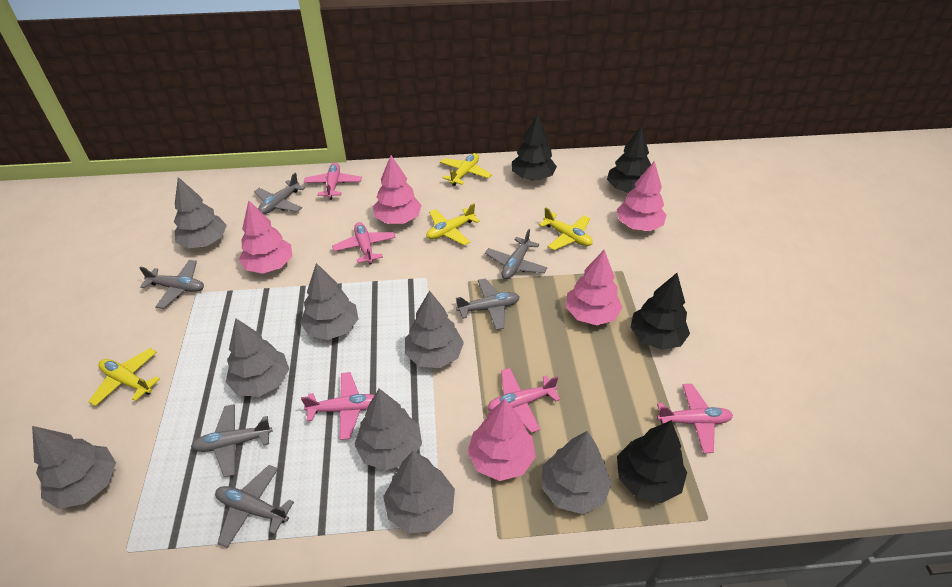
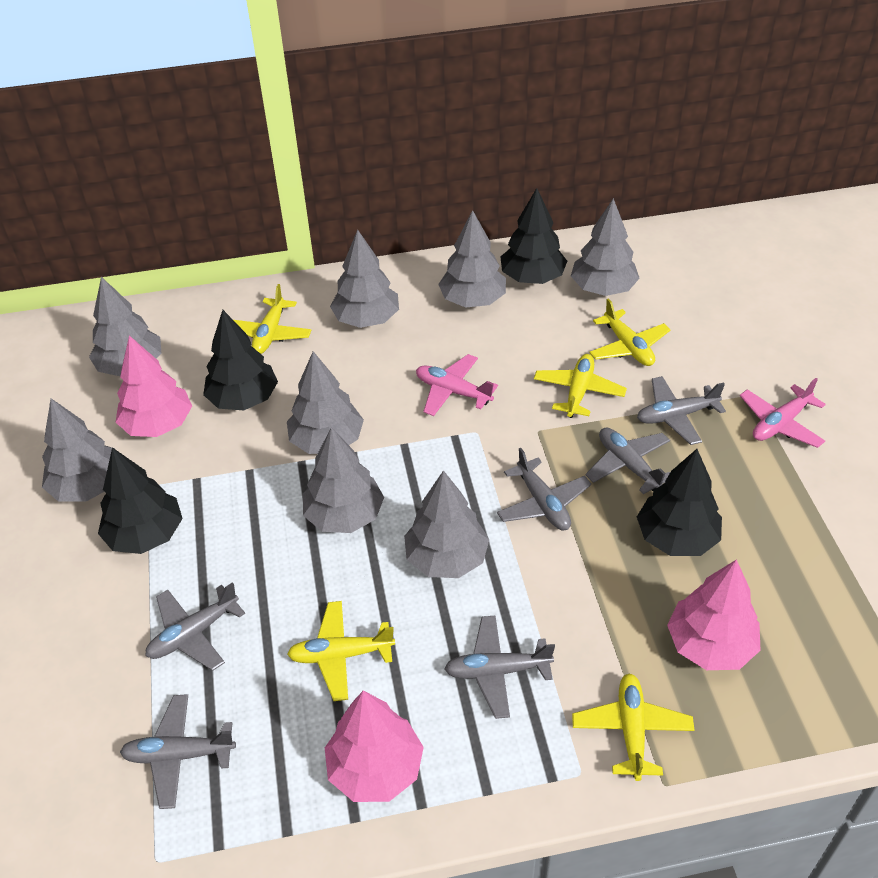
pink plane: [301,372,374,440] [304,163,362,200] [332,222,396,264] [487,368,560,433] [657,384,733,453] = 5 -> [416,354,498,416] [740,378,826,448] = 2
pink tree: [239,200,292,274] [373,155,422,224] [467,399,536,481] [566,250,623,325] [617,161,666,231] = 5 -> [116,335,192,437] [325,691,424,802] [667,559,761,670] = 3
yellow plane: [88,348,160,406] [426,203,480,245] [440,153,492,186] [539,207,593,250] = 4 -> [234,284,312,354] [287,601,395,701] [534,354,627,418] [572,674,694,781] [589,298,670,366] = 5

